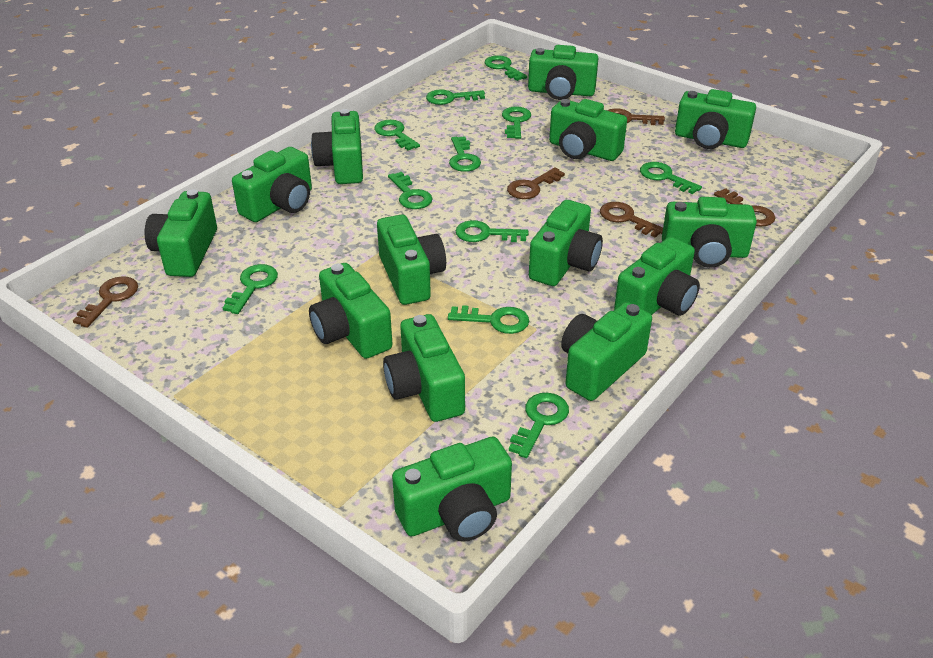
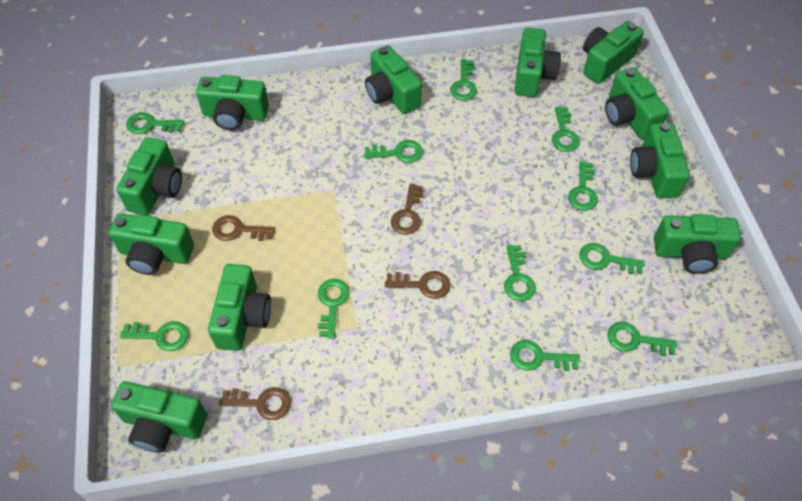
brown key: [73,276,138,328] [507,167,565,199] [600,202,663,238] [607,108,665,125] [714,188,775,227] = 5 -> [212,215,275,241] [219,387,291,420] [385,271,451,299] [391,183,423,235] = 4
green camera: [145,189,217,277] [232,147,312,222] [309,263,392,359] [311,109,363,184] [377,215,446,305] [383,314,465,422] [392,437,512,542] [528,45,599,100] [529,200,603,286] [549,99,627,161] [561,302,652,401] [614,237,700,316] [662,197,757,268] [675,89,756,149] = 14 -> [109,213,194,275] [111,381,207,453] [116,137,182,215] [196,75,269,130] [208,264,271,351] [365,45,422,114] [515,28,561,97] [583,21,644,84] [605,67,669,140] [630,123,690,198] [654,214,741,274] = 11

